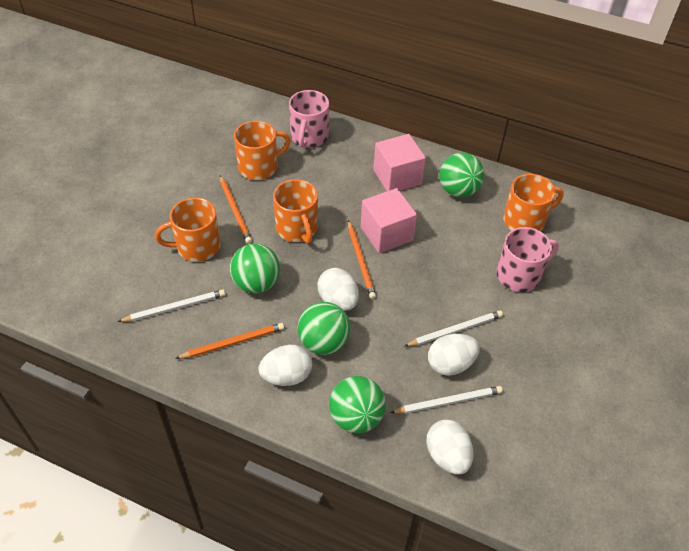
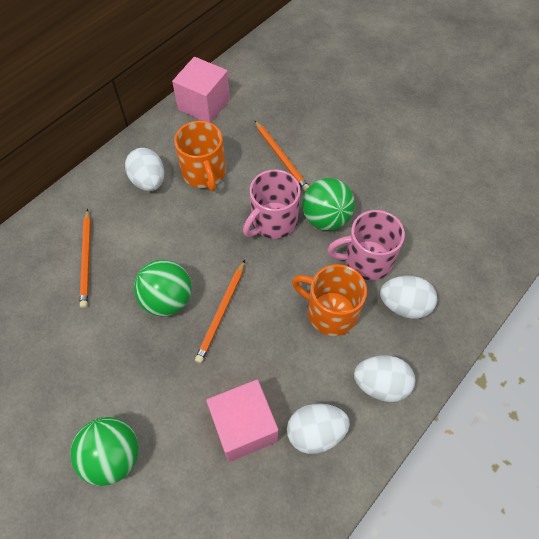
green ball: [230,243,280,293] [297,302,350,355] [329,376,386,433] [439,152,484,197] = 4 -> [70,417,139,486] [134,260,192,316] [302,178,355,231] = 3
orange mug: [155,197,221,262] [234,121,291,180] [273,179,318,244] [503,174,564,231] = 4 -> [174,121,226,191] [292,264,367,336] = 2
white pencil: [117,289,225,322] [390,386,503,414] [405,310,503,347] = 3 -> none = 0

